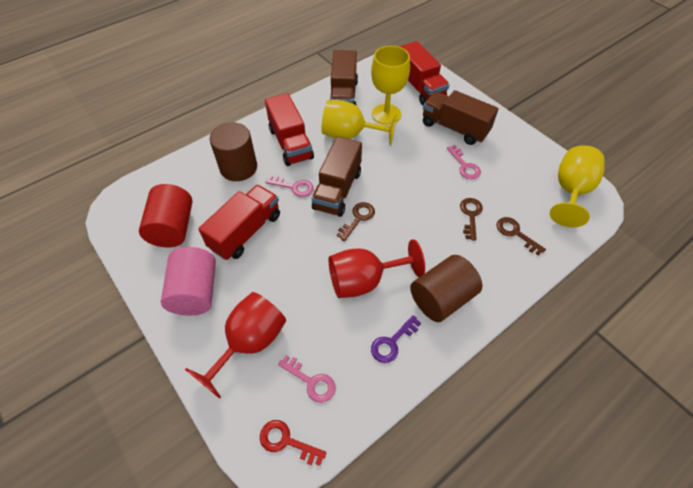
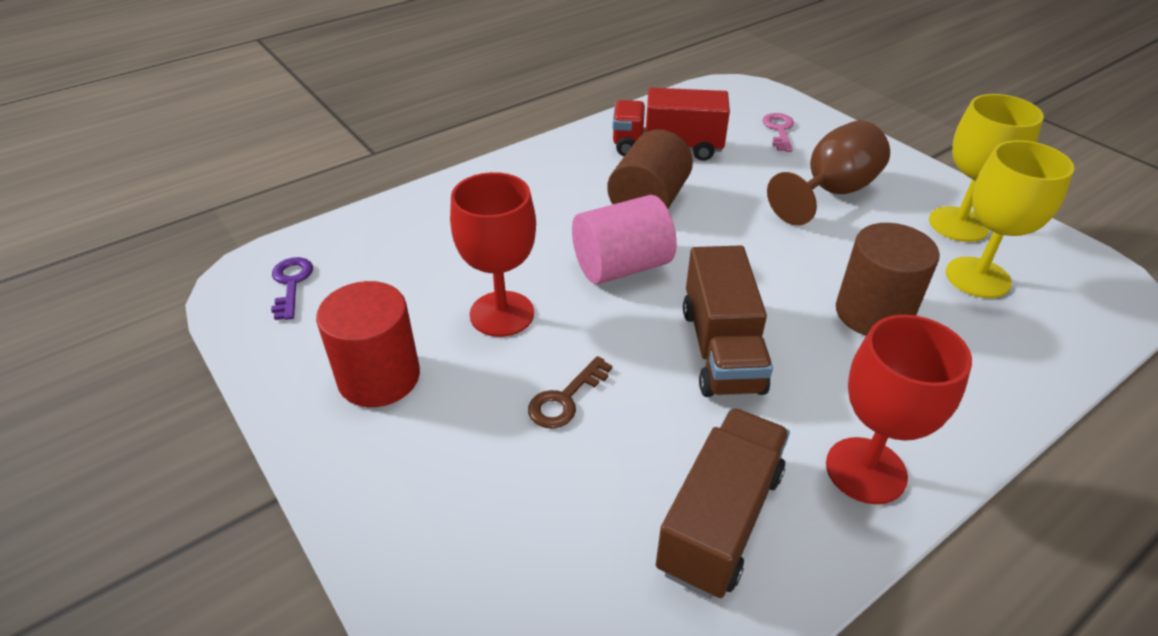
brown goblet: none = 0 -> [767,120,890,226] = 1
brown key: [337,202,375,241] [460,198,483,241] [497,217,546,256] = 3 -> [528,356,612,429] = 1
brown truck: [312,137,362,217] [330,50,358,106] [423,90,499,145] = 3 -> [656,408,790,599] [683,245,773,397] = 2
pink key: [265,175,314,197] [278,355,336,403] [447,145,481,179] = 3 -> [762,113,794,152] = 1
red key: [260,420,326,466] = 1 -> none = 0
red truck: [198,185,280,260] [265,93,314,166] [399,41,450,105] = 3 -> [613,88,730,161] = 1
yellow goblet: [321,100,397,146] [371,46,410,125] [550,145,605,227] = 3 -> [929,94,1044,242] [946,140,1074,298] = 2

